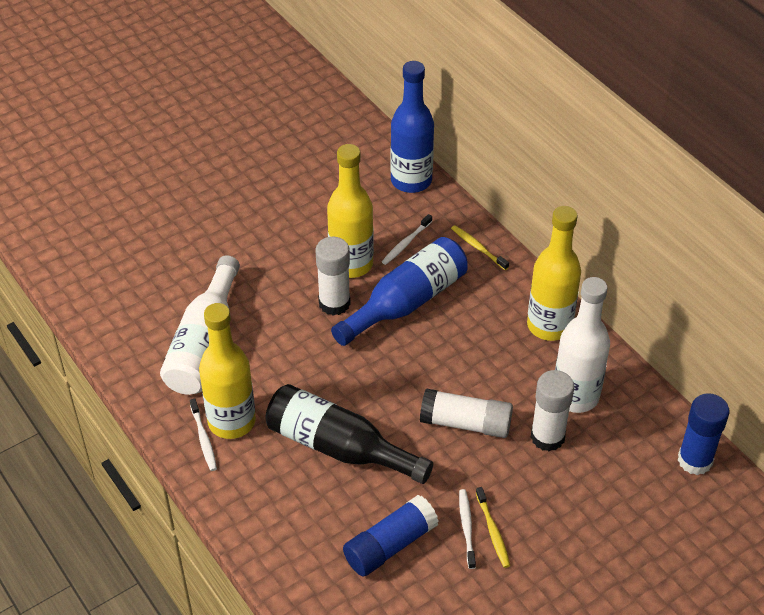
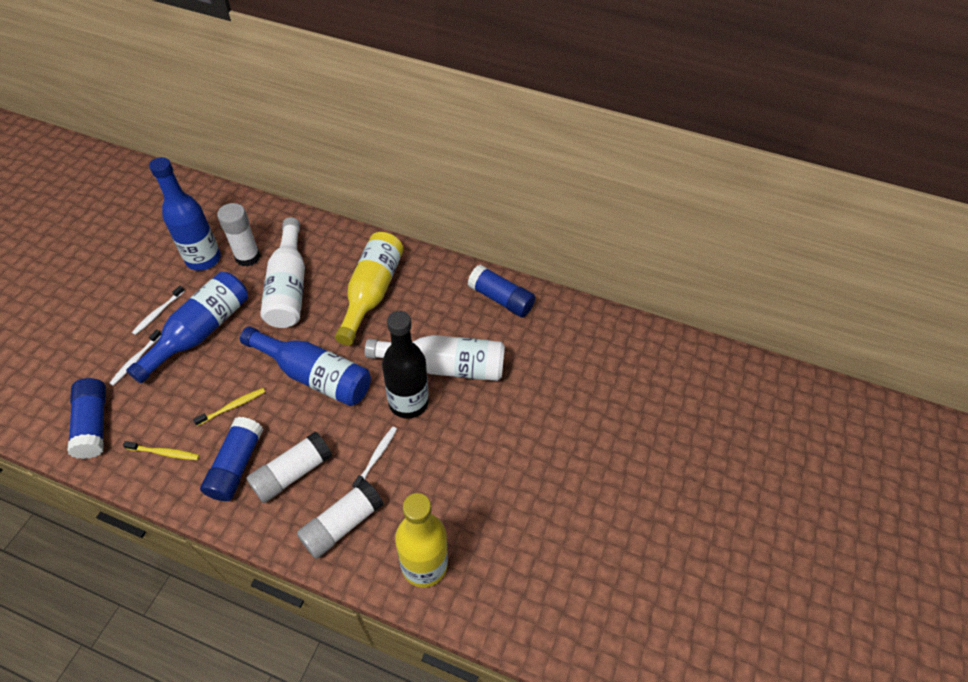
blue bottle: [331,237,468,346] [390,61,434,193] = 2 -> [126,272,248,383] [149,157,221,271] [240,326,371,406] = 3
blue glue stick: [343,495,439,576] [678,393,729,475] = 2 -> [67,378,106,459] [200,417,263,501] [467,264,535,317] = 3
yellow bottle: [199,303,256,439] [327,144,374,278] [527,206,581,341] = 3 -> [335,232,403,345] [395,493,448,588] = 2

